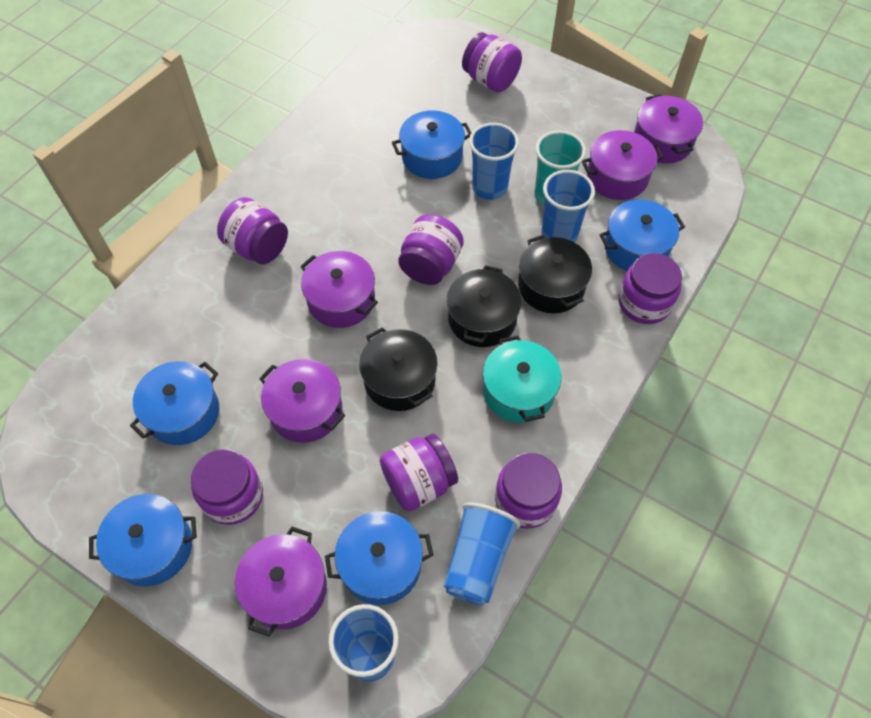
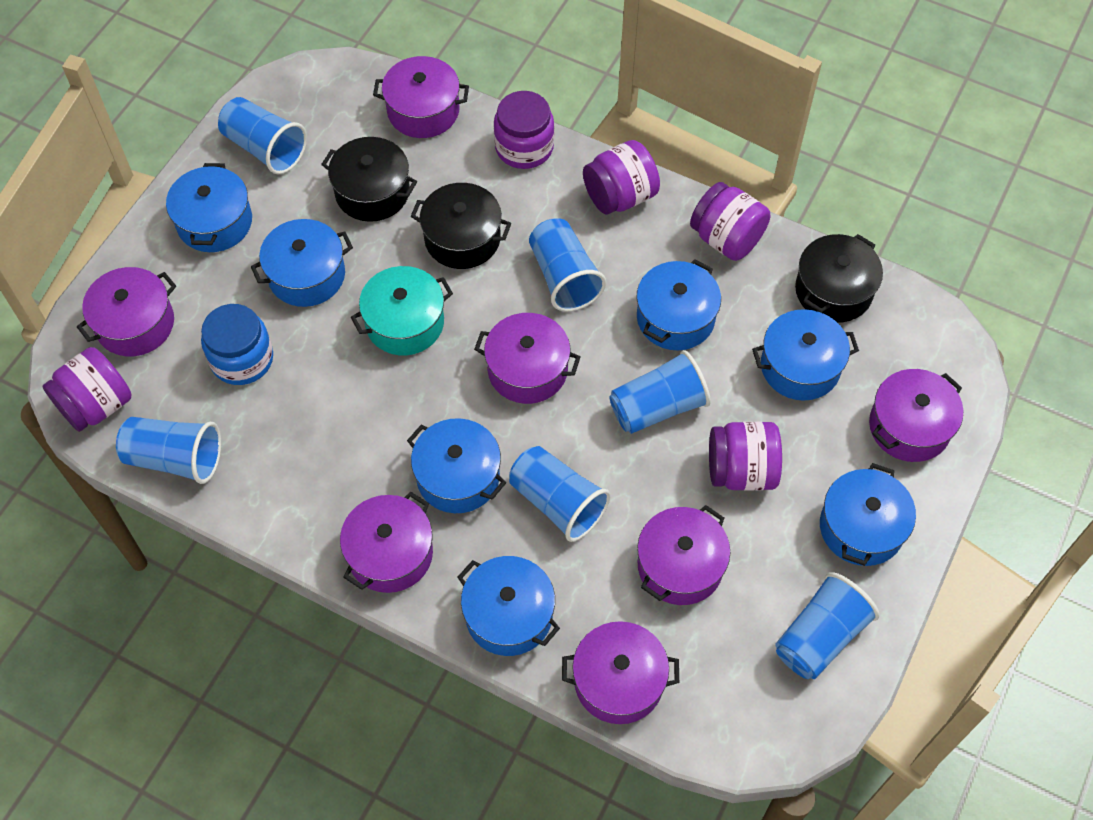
blue cup: [328,604,399,681] [443,503,521,605] [469,123,519,200] [541,170,595,243] = 4 -> [116,417,221,484] [218,97,307,175] [509,446,610,542] [529,219,606,312] [609,350,711,434] [775,572,880,679] = 6
blue jar: none = 0 -> [201,304,273,385] = 1
blue pot: [89,494,197,587] [130,361,219,445] [325,511,433,605] [392,110,471,179] [599,200,685,271] = 5 -> [166,163,252,252] [251,219,353,307] [407,418,506,513] [458,556,560,656] [636,259,721,350] [752,309,859,401] [820,463,916,566] = 7
purple jar: [191,449,263,525] [217,197,288,264] [380,434,458,512] [398,214,464,285] [462,32,522,92] [495,453,562,529] [618,253,682,324] = 7 -> [42,347,132,432] [494,91,554,169] [583,140,660,215] [690,182,770,261] [709,422,782,491] = 5
purple pot: [235,527,327,637] [259,359,345,443] [300,251,378,328] [582,130,664,200] [634,94,703,163] = 5 -> [77,267,176,356] [340,492,433,593] [373,56,469,138] [474,313,580,404] [562,621,679,724] [637,505,730,605] [869,369,963,462] = 7
turquoise cup: [534,130,586,206] = 1 -> none = 0

